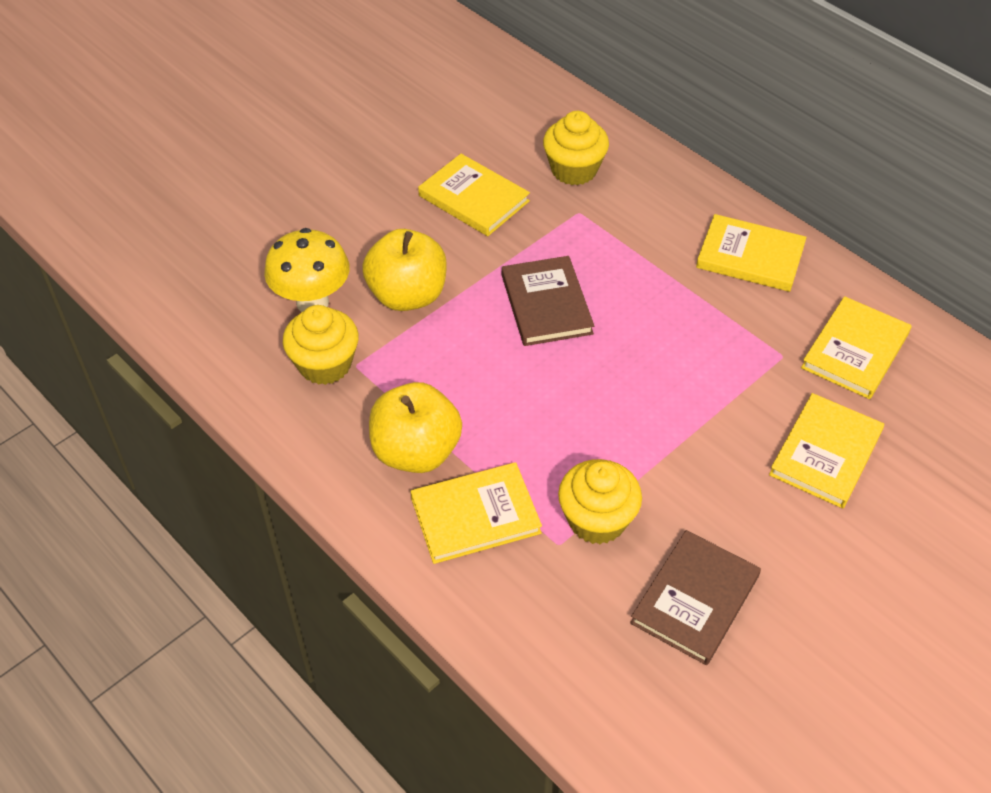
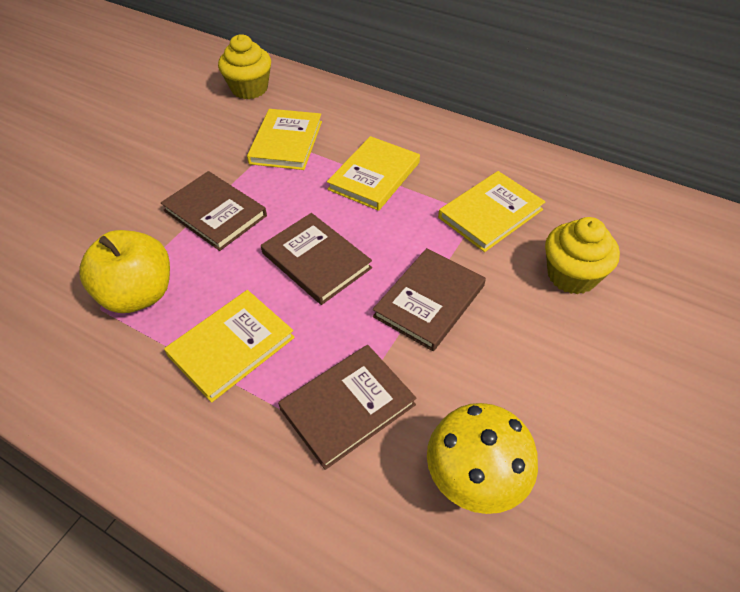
brown book: [502,256,594,346] [630,530,761,665] = 2 -> [161,171,267,251] [261,213,372,305] [278,345,417,470] [373,248,486,351] = 4
yellow apple: [362,229,447,311] [369,382,462,473] = 2 -> [79,230,170,313] = 1
yellow book: [411,462,542,564] [418,154,530,236] [696,214,807,292] [769,393,884,508] [801,296,911,399] = 5 -> [164,290,295,403] [247,109,322,170] [327,136,420,211] [438,171,545,252] = 4
yellow cupcake: [283,305,359,385] [543,111,609,185] [558,459,642,544] = 3 -> [218,34,271,99] [545,217,620,294] = 2

